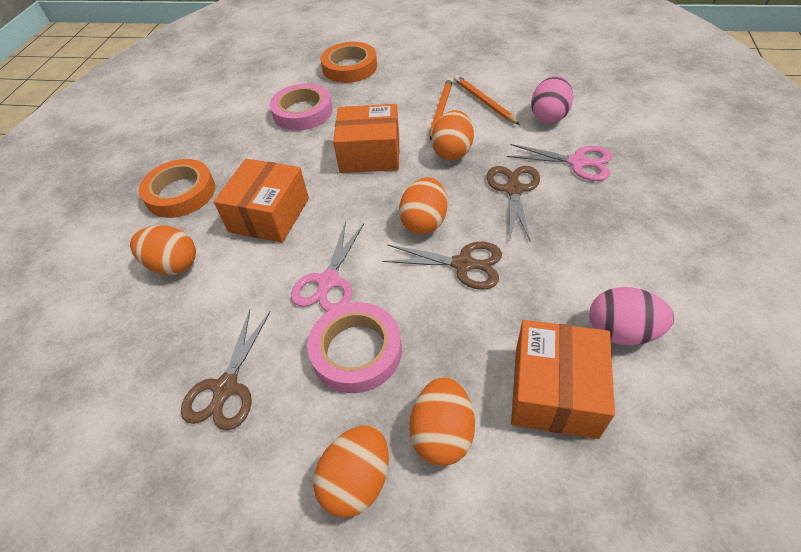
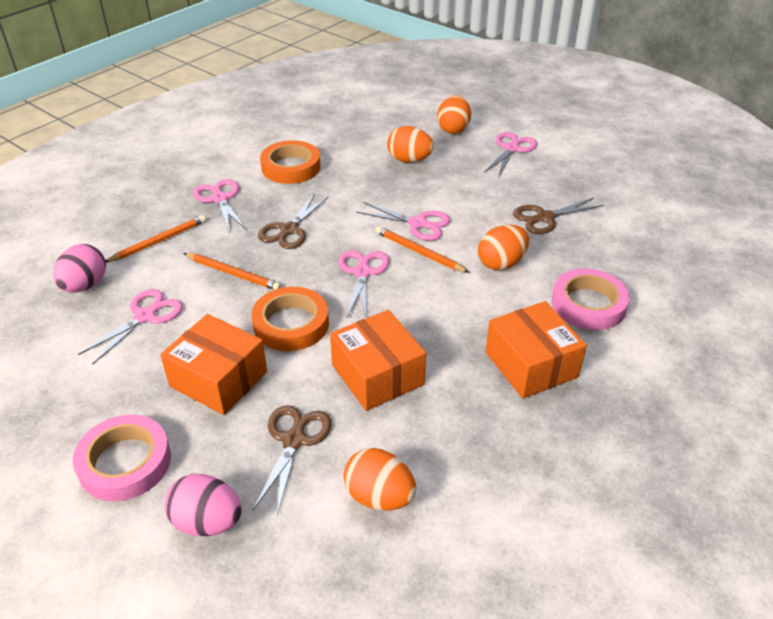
orange egg: [130,225,196,275] [313,425,389,518] [399,177,447,235] [409,377,475,466] [431,110,474,160] = 5 -> [343,448,416,511] [387,126,434,163] [437,95,471,134] [478,225,529,270] = 4
orange pencil: [430,78,453,140] [454,75,520,125] = 2 -> [106,215,206,263] [183,253,281,290] [375,226,470,273] = 3
pink scissors: [291,222,364,312] [507,144,612,181] = 2 -> [78,289,183,364] [193,179,246,230] [338,250,389,317] [356,202,451,241] [484,132,537,178] = 5

